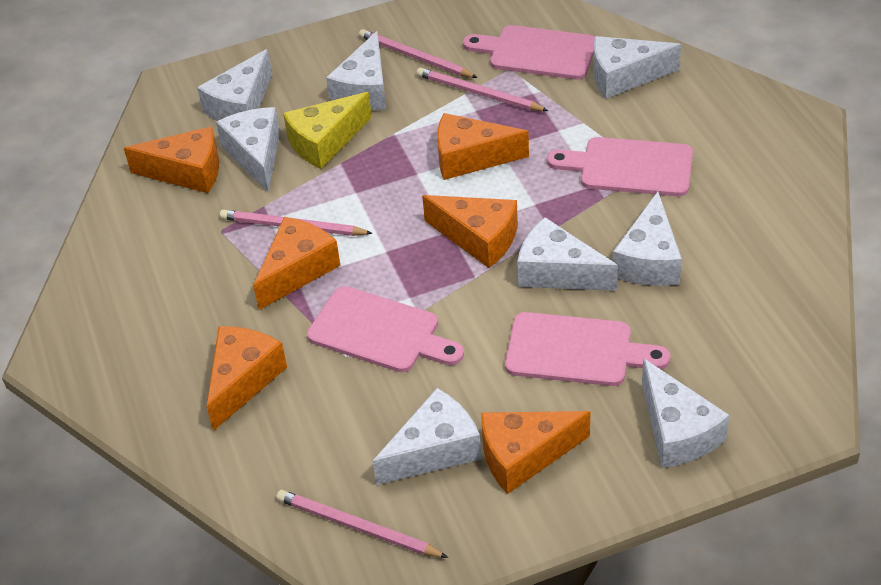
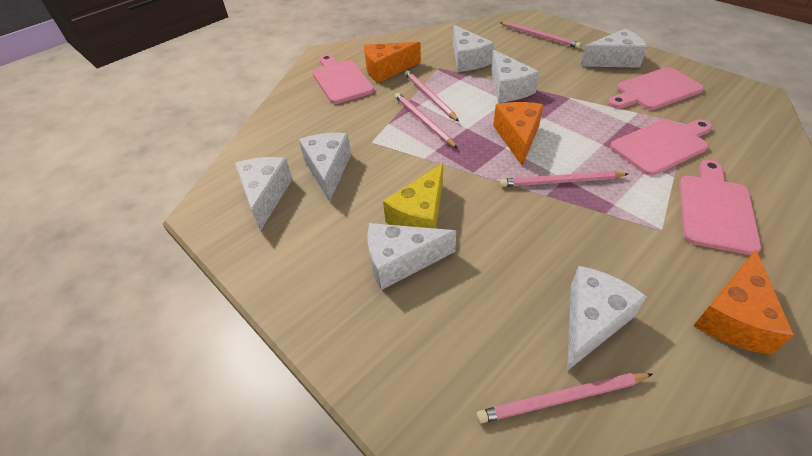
orange cheese: [124,127,219,193] [206,326,287,431] [253,217,341,310] [422,195,518,268] [437,113,529,180] [481,411,590,494] = 6 -> [364,42,421,83] [493,102,543,166] [693,250,794,355] = 3
pink pencil: [220,210,373,236] [276,490,448,558] [359,29,478,78] [416,68,548,111] = 4 -> [395,93,458,149] [404,70,459,121] [476,373,653,423] [500,22,581,49] [500,171,628,187] = 5
white cheese: [197,49,272,121] [216,107,280,193] [326,31,386,110] [373,388,481,485] [517,217,618,291] [593,36,681,99] [613,192,682,286] [642,358,730,468] = 8 -> [235,157,293,231] [299,133,351,202] [368,223,456,290] [453,25,494,72] [491,50,539,102] [567,266,647,371] [580,28,647,68] = 7

